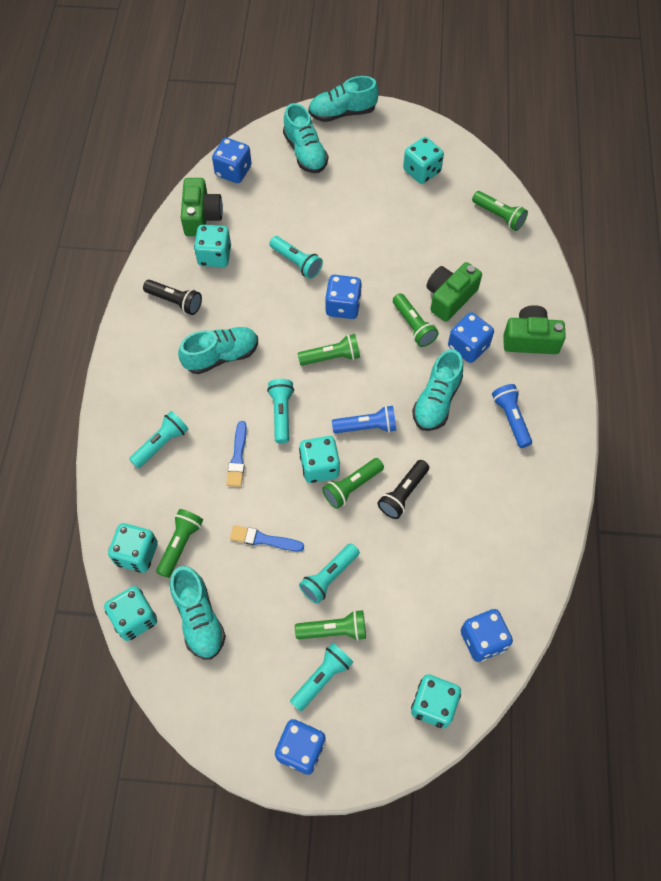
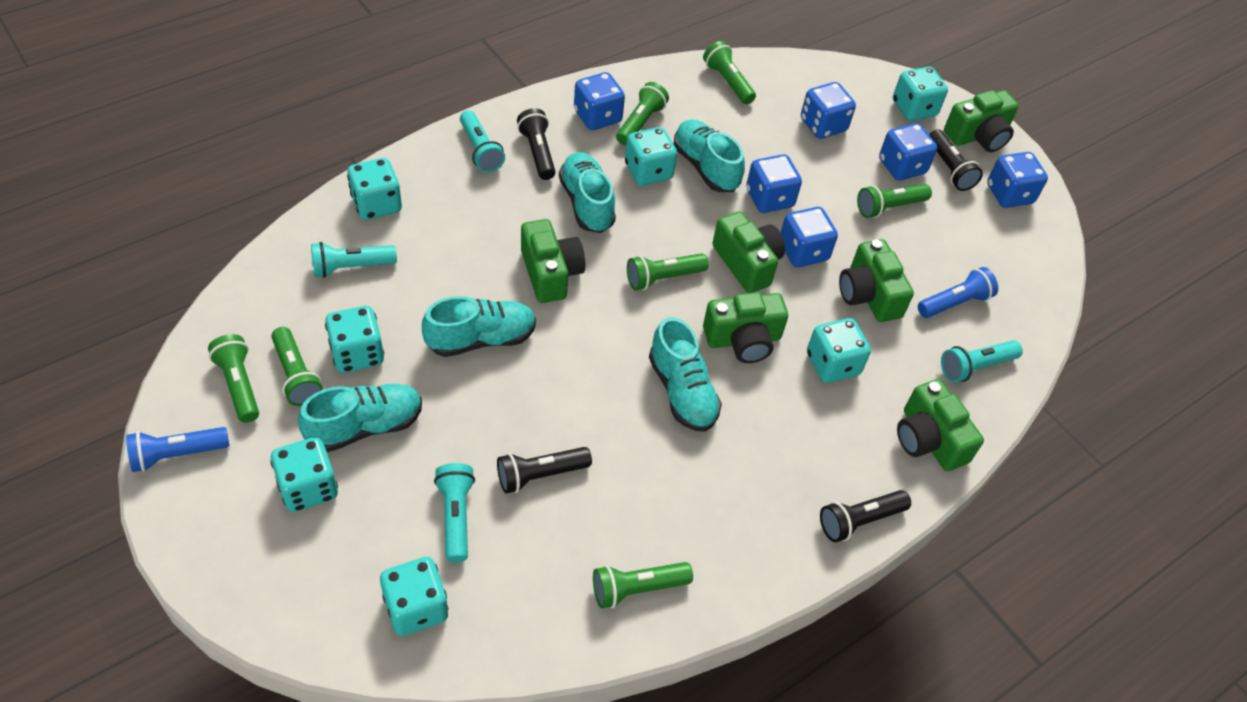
black flashlight: [143,280,202,315] [378,460,429,519] = 2 -> [497,447,592,494] [517,108,555,180] [820,490,911,542] [929,129,983,191] = 4
blue brush: [226,421,247,487] [230,525,304,551] = 2 -> none = 0
blue dice: [212,138,252,183] [275,719,326,775] [325,275,362,319] [448,312,494,363] [461,609,513,662] = 5 -> [574,72,625,130] [746,154,802,213] [781,207,838,267] [801,82,856,139] [879,123,937,181] [987,152,1048,208] = 6
green camera: [181,178,223,236] [426,262,482,322] [503,305,566,354] = 3 -> [521,219,586,303] [703,292,788,363] [712,211,785,293] [839,239,914,322] [897,379,984,471] [944,90,1019,152] = 6
green flashlight: [156,509,203,578] [295,610,366,641] [298,334,360,366] [322,458,384,509] [393,293,439,347] [472,191,528,231] = 6 -> [208,334,259,423] [271,327,323,406] [593,562,693,609] [616,82,669,145] [627,253,709,290] [703,41,756,104] [857,184,932,218] = 7
turquoise dice: [104,586,157,641] [108,523,158,573] [194,225,231,267] [299,436,340,483] [403,137,444,184] [411,674,461,728] = 6 -> [270,437,338,512] [325,306,384,373] [347,158,402,220] [380,557,449,636] [625,127,677,186] [807,318,871,383] [893,67,948,121] = 7
turquoise flashlight: [129,411,188,468] [267,379,294,444] [269,236,323,279] [290,643,353,712] [299,543,360,604] = 5 -> [311,242,397,278] [434,463,475,562] [460,110,505,172] [941,340,1023,382] = 4

